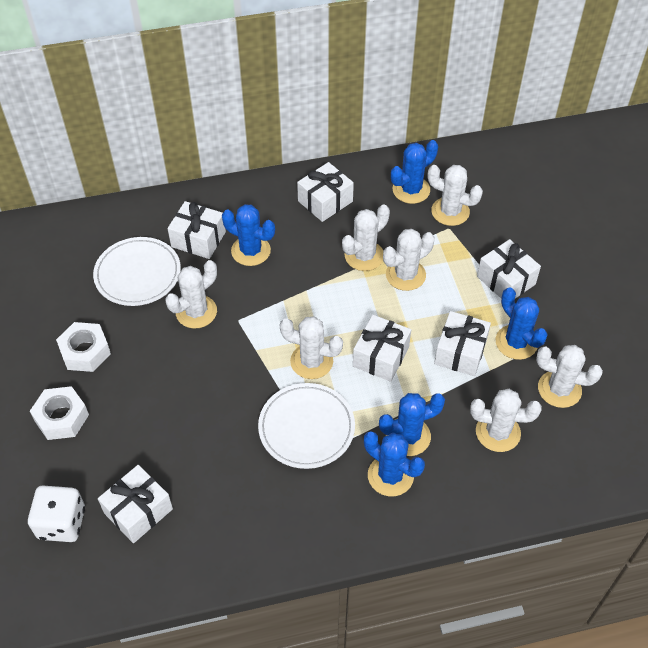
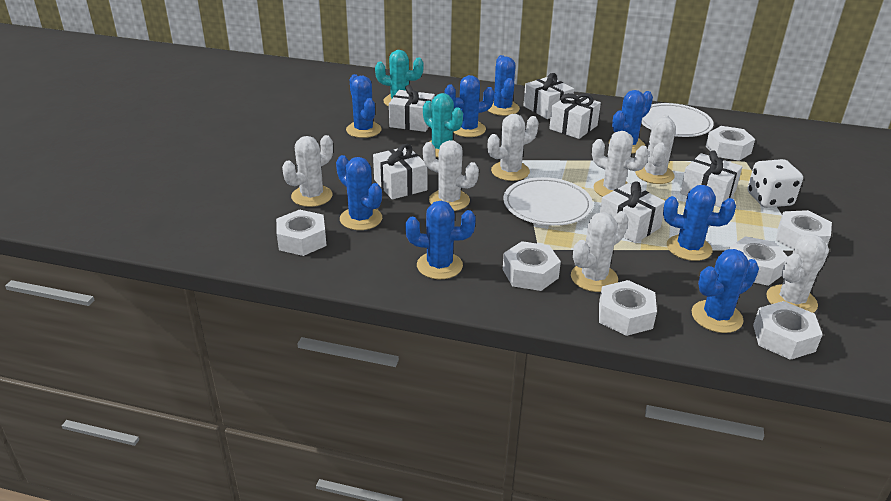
blue cactus: [222,204,275,266] [364,431,425,496] [379,393,445,456] [391,140,438,204] [496,287,548,360] = 5 -> [336,155,382,230] [346,74,382,138] [405,201,476,279] [444,75,495,137] [488,55,520,116] [609,90,653,153] [663,185,736,261] [692,249,759,333] = 8
turquoise cactus: none = 0 -> [375,50,424,106] [423,93,463,157] = 2
white nut: [30,386,89,440] [56,322,111,372] = 2 -> [276,209,327,256] [503,241,561,291] [599,280,657,336] [706,126,755,161] [729,236,788,286] [753,301,823,360] [776,210,832,250] = 7

